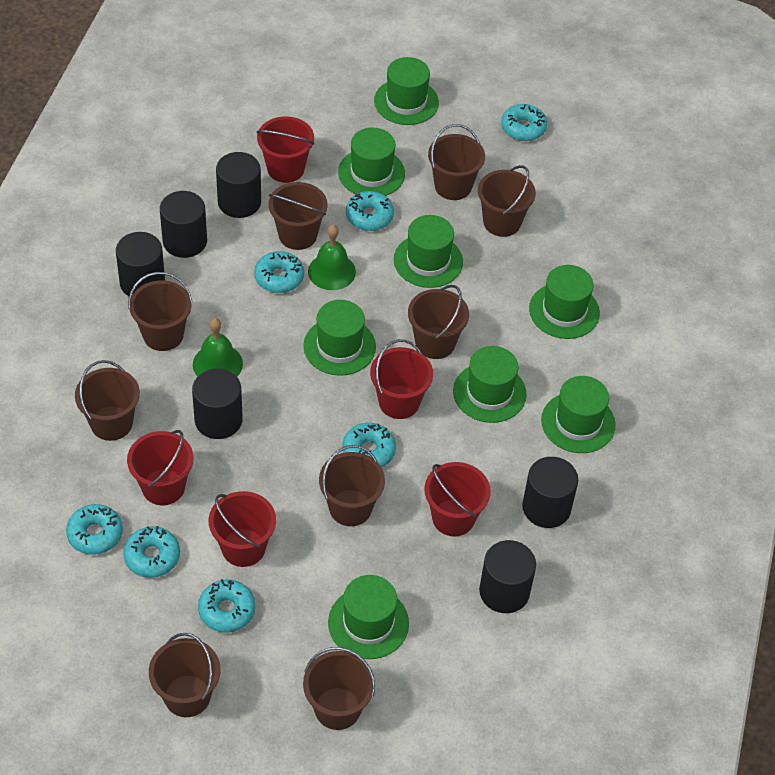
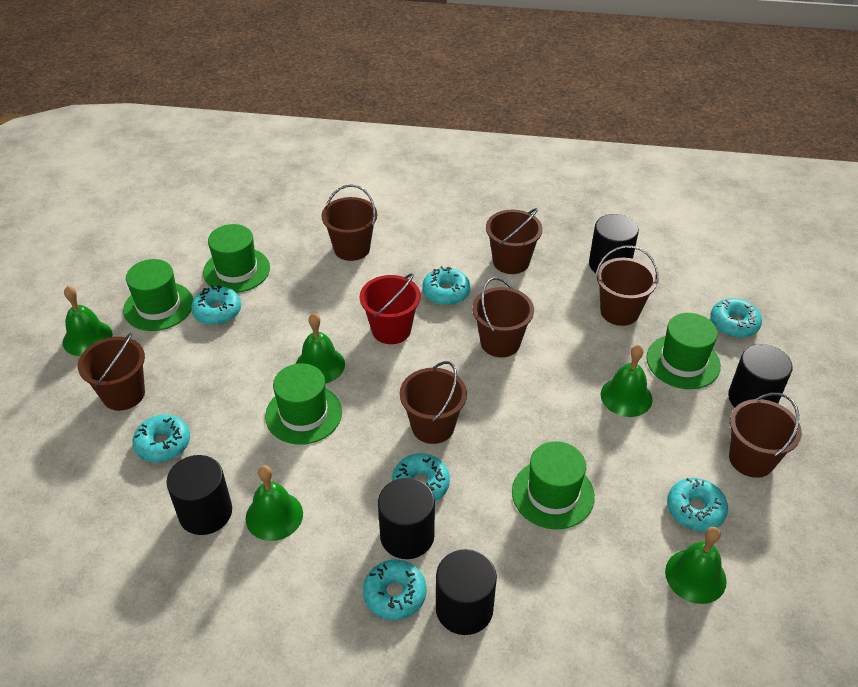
black cylinder: [116,232,165,296] [160,191,207,258] [192,369,243,439] [216,152,261,218] [479,540,536,613] [522,457,578,528] = 6 -> [166,455,232,535] [378,478,435,559] [436,549,497,635] [589,214,639,273] [728,344,793,408] = 5
brown bucket: [75,360,140,441] [128,272,192,351] [149,633,221,717] [269,182,328,250] [303,647,375,730] [319,445,385,526] [408,285,469,359] [428,124,485,200] [478,165,536,237] = 9 -> [78,333,145,411] [321,184,377,261] [400,361,467,444] [472,277,534,357] [486,208,543,274] [596,246,659,326] [729,393,802,478] = 7
green bell: [193,318,243,377] [308,225,356,290] = 2 -> [63,286,113,356] [246,465,303,541] [296,313,345,384] [601,345,653,417] [665,527,727,604] = 5
green hat: [303,300,376,376] [328,575,409,659] [338,128,405,196] [374,57,439,125] [394,215,463,288] [453,346,527,423] [529,265,600,339] [541,376,616,453] = 8 -> [123,259,193,331] [203,224,270,293] [265,363,342,445] [512,441,595,529] [646,313,721,389] = 5
red bucket: [127,430,193,505] [209,491,276,567] [257,116,315,183] [370,339,433,419] [424,462,491,536] = 5 -> [360,273,420,344] = 1

